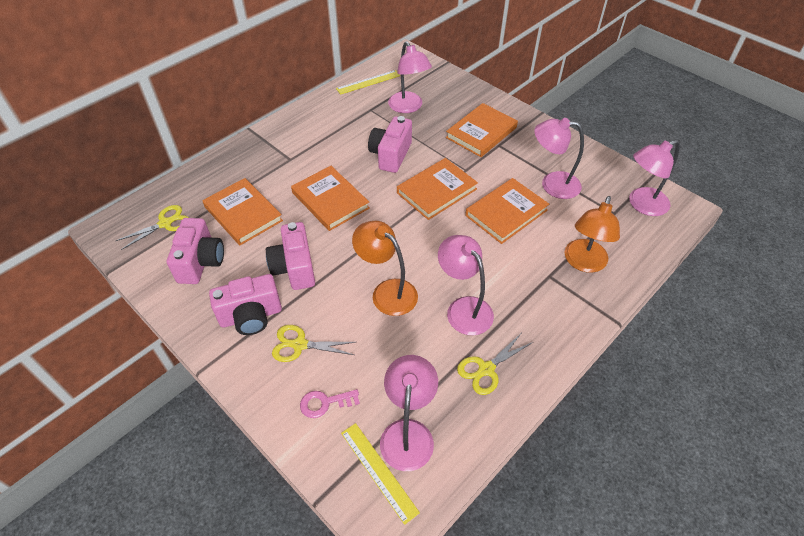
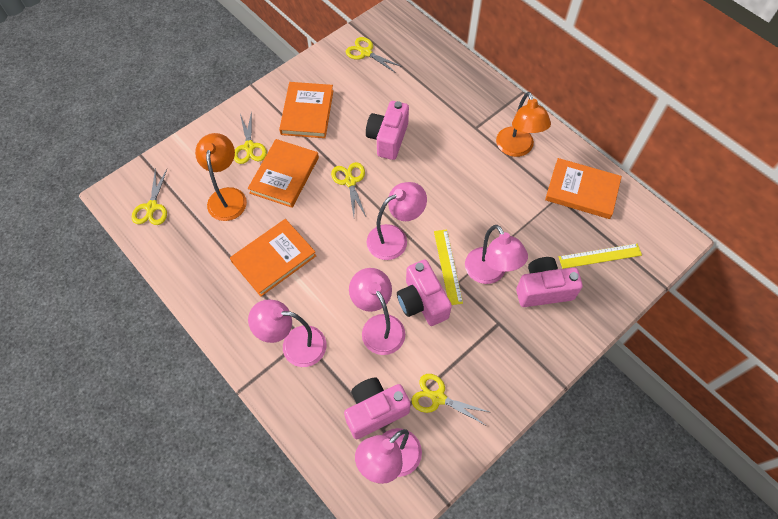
orange book: [202,178,283,245] [291,166,370,231] [397,158,478,220] [446,103,518,157] [465,178,549,244] = 5 -> [230,219,316,297] [248,139,319,208] [279,82,333,138] [545,158,622,219] = 4
pink key: [300,389,360,418] = 1 -> none = 0
yellow scissors: [116,205,189,250] [272,325,356,362] [457,334,533,395] = 3 -> [132,168,168,225] [234,111,267,164] [331,162,366,217] [346,37,403,73] [412,374,489,426] = 5

